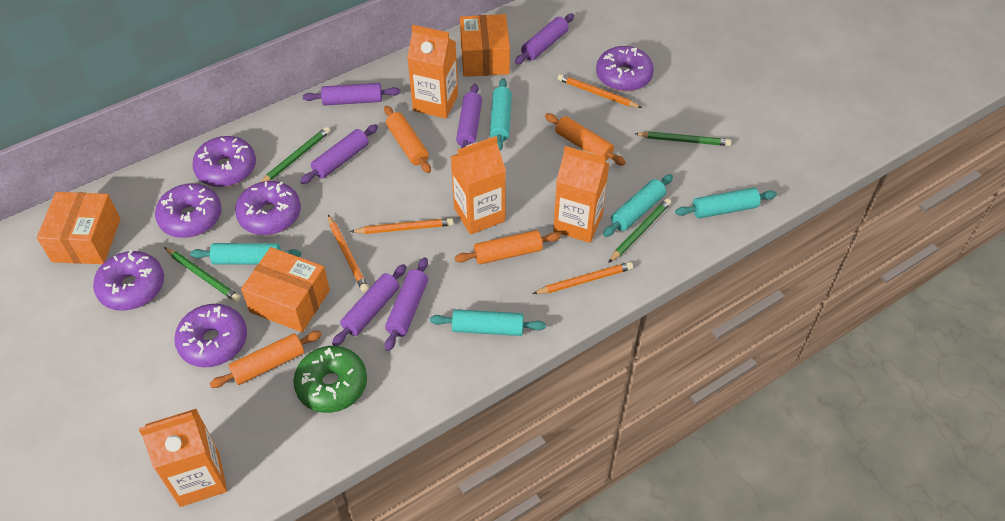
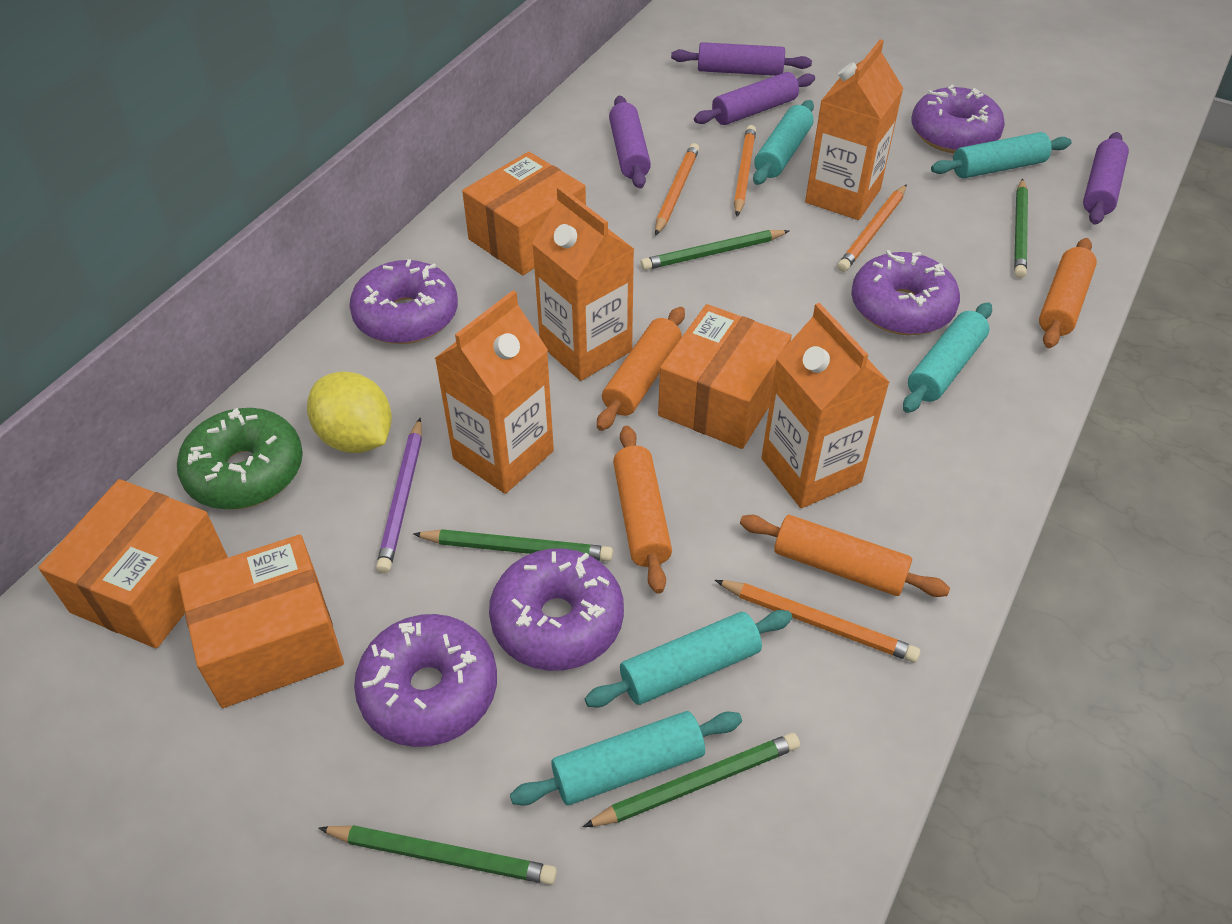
green pencil: [164,247,240,302] [261,127,330,182] [608,198,671,263] [634,131,731,146] = 4 -> [318,825,557,885] [413,529,613,561] [583,733,800,827] [641,230,789,270] [1014,178,1028,278] = 5
orange box: [37,192,120,264] [241,247,330,332] [460,14,510,77] = 3 -> [38,479,228,648] [178,535,344,708] [462,152,586,275] [658,304,792,449] = 4
purple donut: [93,250,164,311] [155,183,222,238] [174,304,247,367] [192,136,256,187] [235,181,301,235] [596,46,654,92] = 6 -> [349,259,458,344] [354,614,497,747] [489,548,624,671] [851,250,960,335] [912,84,1005,153] = 5
purple pencil: none = 0 -> [376,418,422,574] = 1
purple rolling pin: [300,124,378,184] [303,83,400,106] [332,264,406,346] [385,257,428,351] [456,84,482,149] [515,13,574,64] = 6 -> [609,96,651,189] [671,42,812,76] [694,72,815,125] [1083,132,1129,225] = 4
yellow lemon: none = 0 -> [307,371,392,453] = 1

